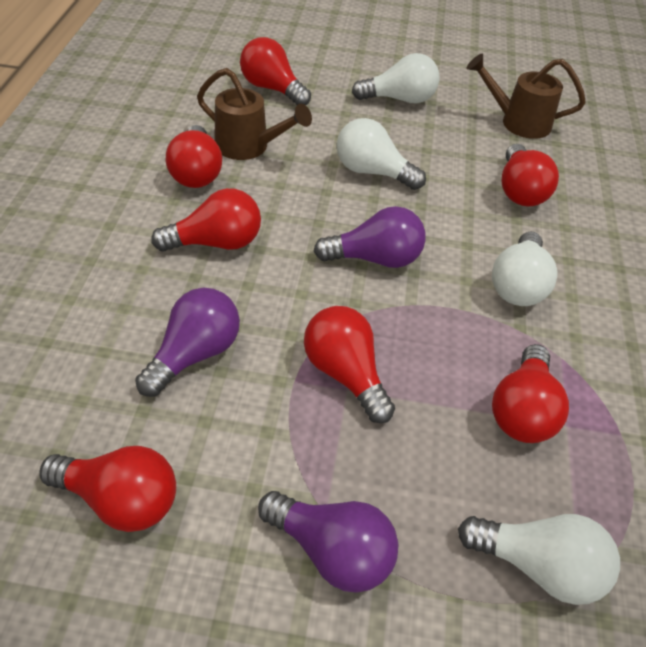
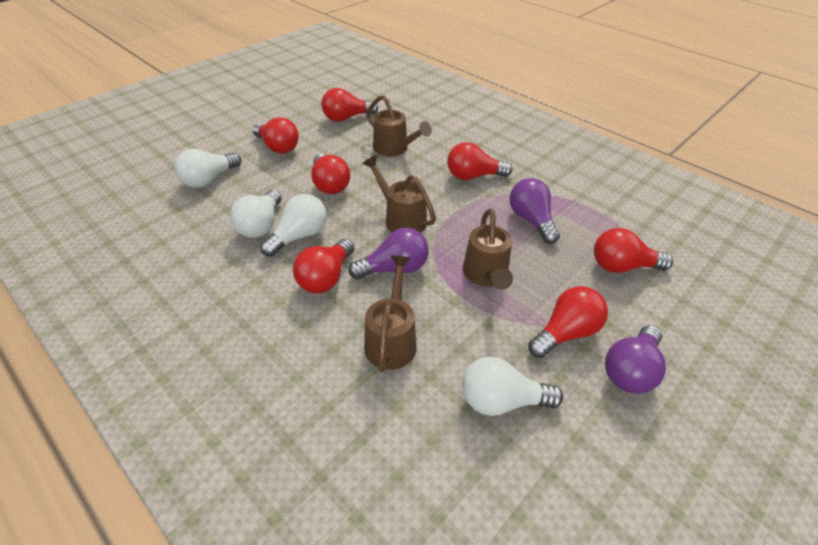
brown watering can: [197,68,312,160] [466,54,586,139] = 2 -> [362,155,436,233] [364,256,416,372] [366,95,432,156] [463,208,513,289] = 4

